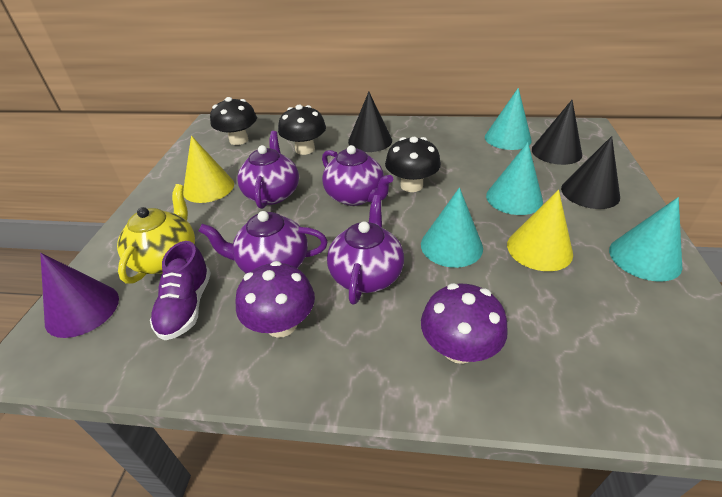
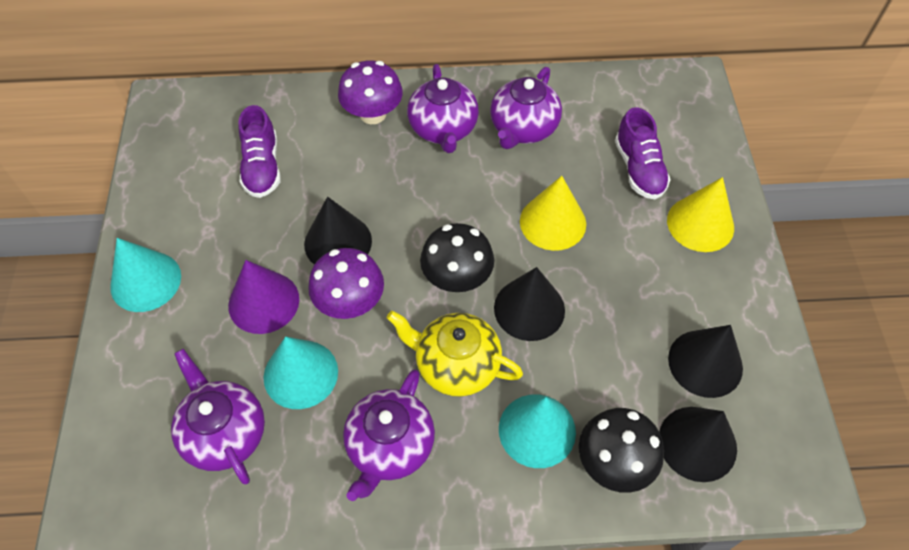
black cone: [348,92,392,152] [532,100,582,165] [561,136,620,209] = 3 -> [304,197,372,264] [494,267,565,341] [659,407,737,482] [668,325,743,398] = 4
black mushroom: [210,97,257,145] [278,105,326,155] [385,137,441,192] = 3 -> [420,223,494,292] [579,408,664,493] = 2
purple shoe: [150,241,211,340] = 1 -> [238,105,281,198] [615,107,671,199] = 2
turquoise cone: [421,187,483,268] [485,88,532,150] [486,142,543,215] [609,197,683,281] = 4 -> [110,238,181,312] [264,336,338,409] [499,394,576,468] = 3

